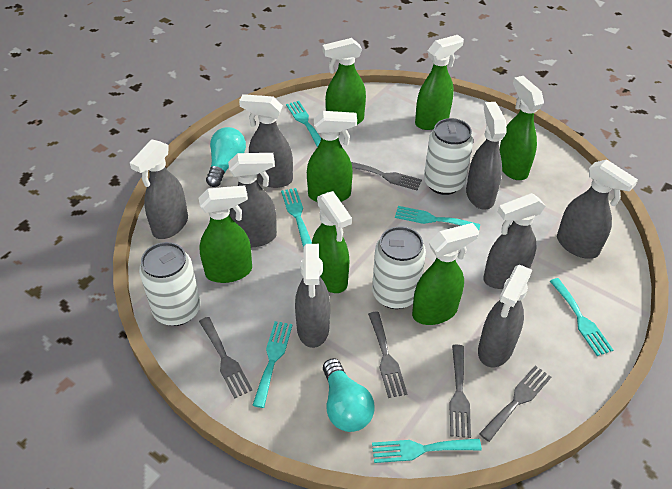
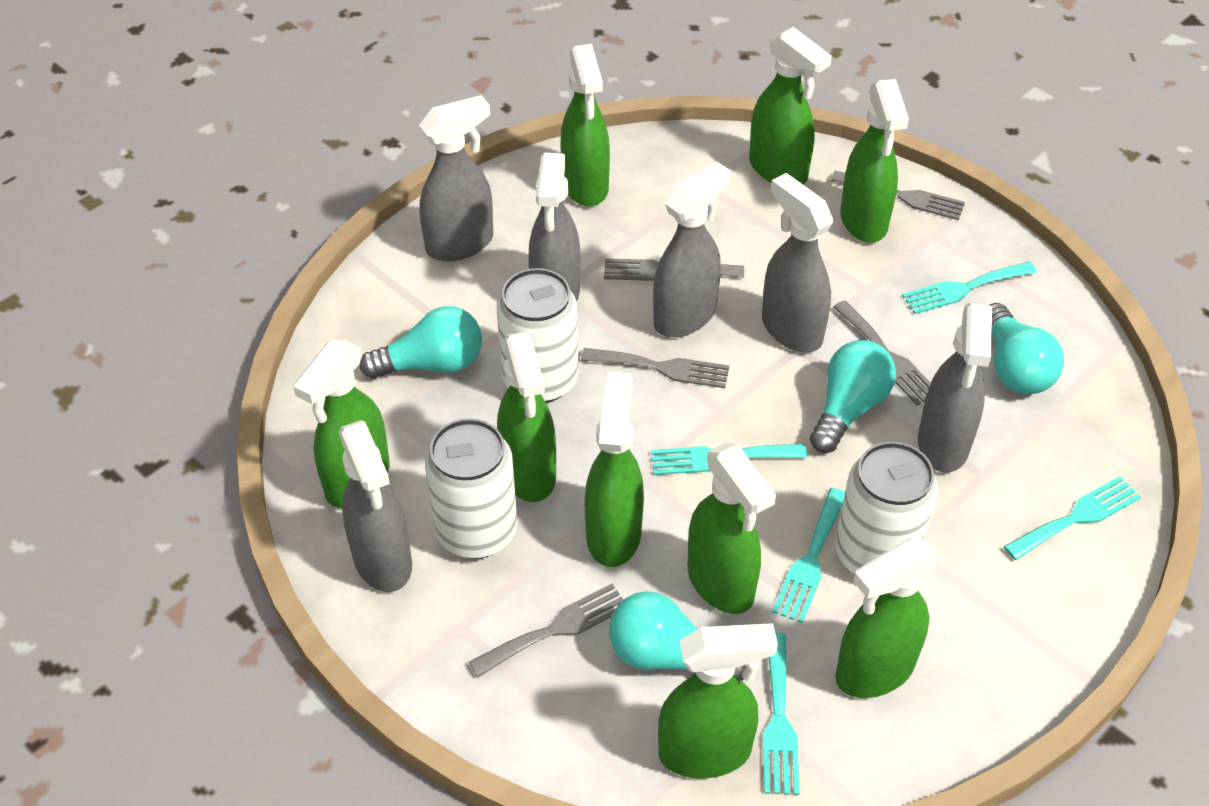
green spray bottle: [199,185,252,283] [307,111,357,202] [312,191,352,293] [323,38,366,125] [412,223,479,325] [415,35,464,130] [499,76,544,180] = 7 -> [293,340,390,508] [497,331,556,502] [560,44,610,206] [585,372,644,567] [658,623,778,778] [688,443,776,614] [749,27,832,184] [835,538,940,698] [840,79,909,243] = 9
grey spray bottle: [130,139,188,239] [228,153,277,247] [239,94,293,188] [295,244,330,348] [466,102,507,210] [478,265,532,367] [483,193,545,289] [557,160,638,259] = 8 -> [339,420,412,592] [419,95,493,261] [528,153,580,301] [653,162,730,337] [762,173,833,353] [918,303,992,473] = 6
turquoise fork: [252,321,293,408] [281,188,312,249] [286,101,321,147] [372,439,482,463] [395,206,480,230] [550,278,613,356] = 6 -> [651,444,807,475] [762,632,800,795] [772,488,845,623] [902,262,1037,314] [1004,476,1141,560] = 5
turquoise light bulb: [206,127,246,187] [323,358,375,432] = 2 -> [360,306,482,379] [609,591,745,681] [810,340,896,453] [989,303,1064,394] = 4

